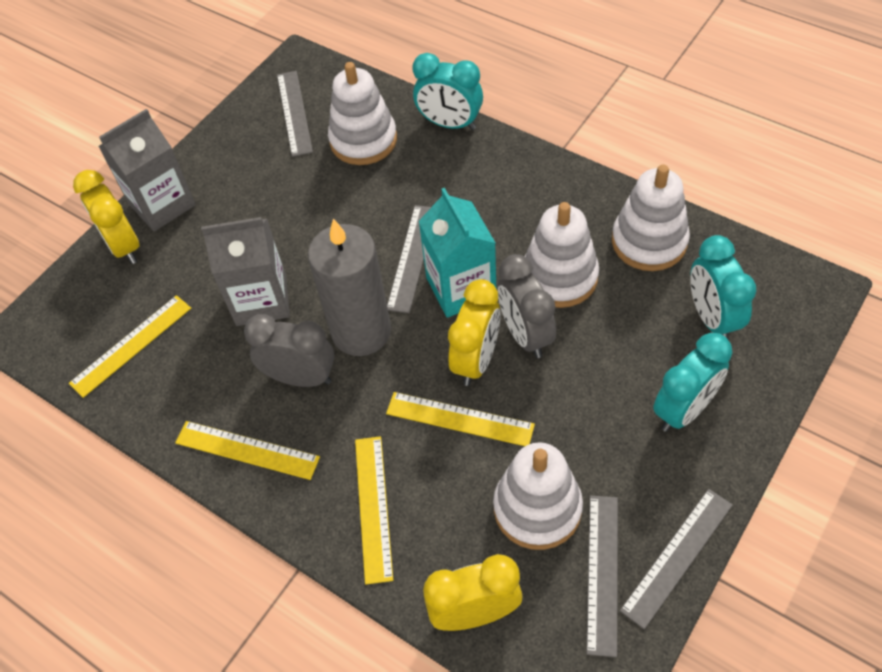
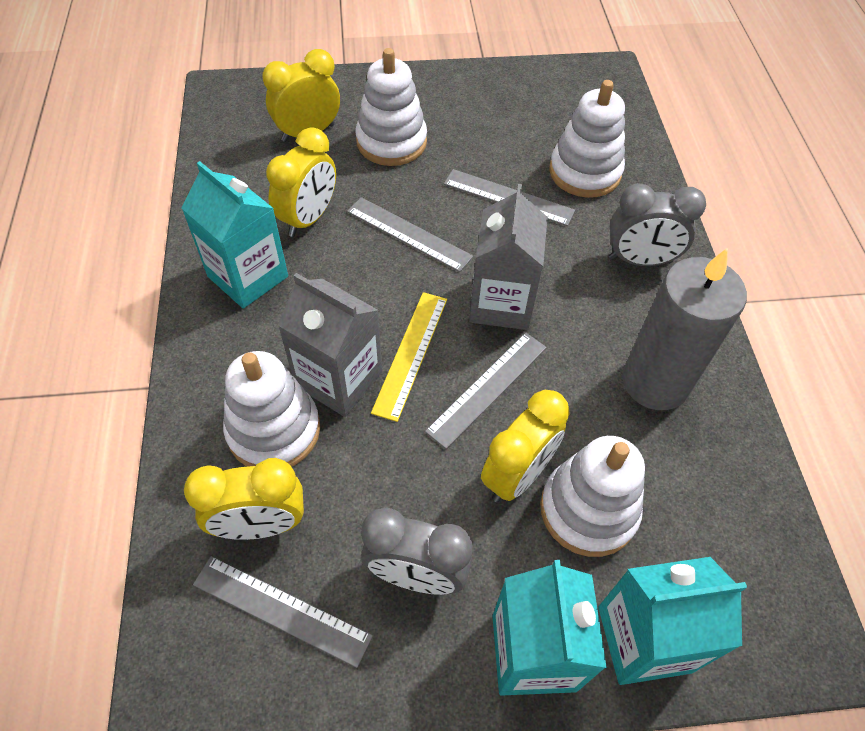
turquoise carton: [418,188,496,318] = 1 -> [182,161,288,309] [493,560,607,696] [598,557,747,685] = 3
turquoise clock: [413,53,483,130] [653,333,732,432] [690,235,756,340] = 3 -> none = 0
yellow clock: [73,170,140,264] [423,554,523,631] [448,279,500,386] = 3 -> [184,458,304,540] [262,49,340,142] [266,127,336,237] [481,390,570,502] = 4
yellow ruler: [69,295,191,398] [175,421,320,480] [355,436,393,584] [386,392,535,446] = 4 -> [371,292,447,422] = 1

